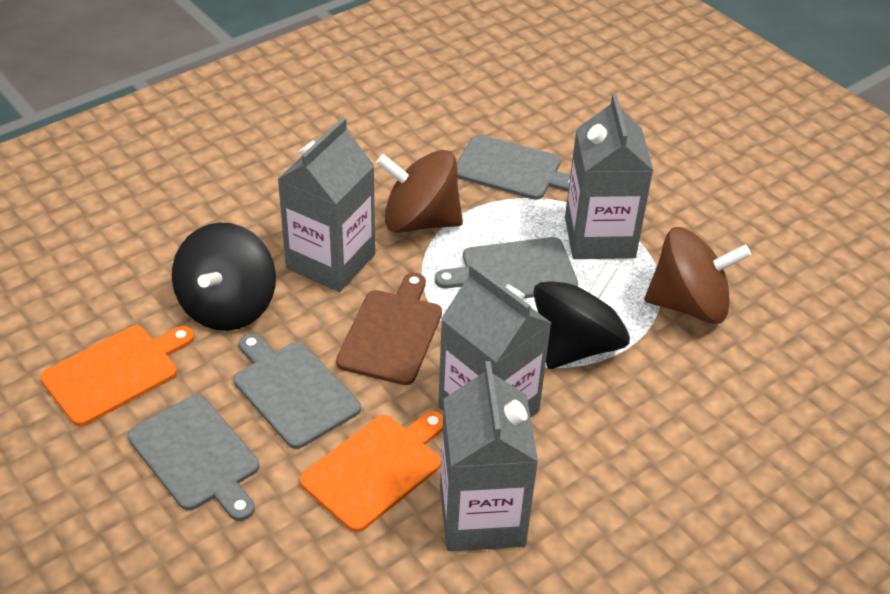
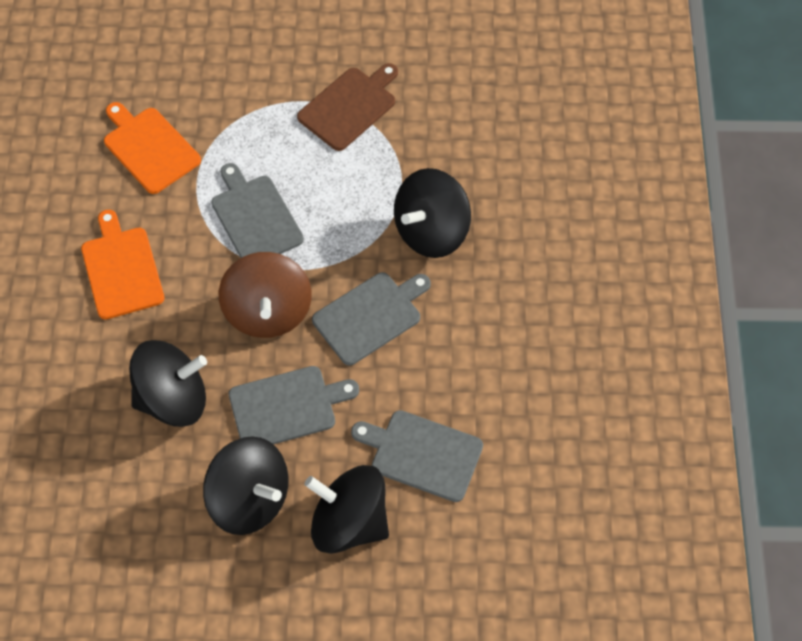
black spinning top: [172,222,276,331] [533,262,630,369] = 2 -> [129,340,207,427] [203,436,289,535] [304,465,389,554] [394,168,471,258] = 4
brown spinning top: [376,150,463,233] [645,227,751,324] = 2 -> [219,252,312,338] = 1
grey carton: [277,118,375,292] [438,263,551,418] [440,361,538,551] [565,94,653,259] = 4 -> none = 0

